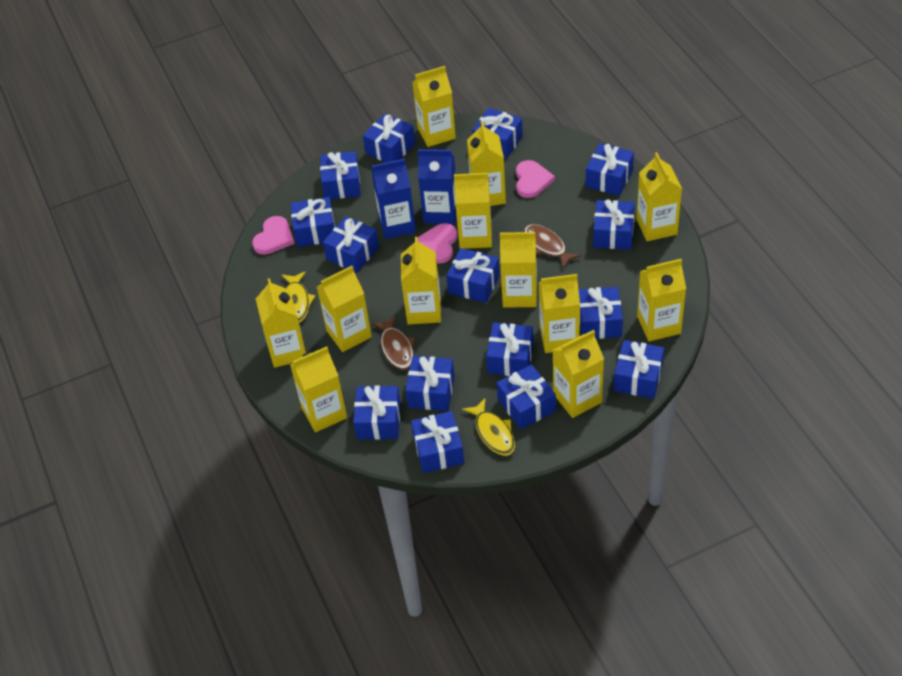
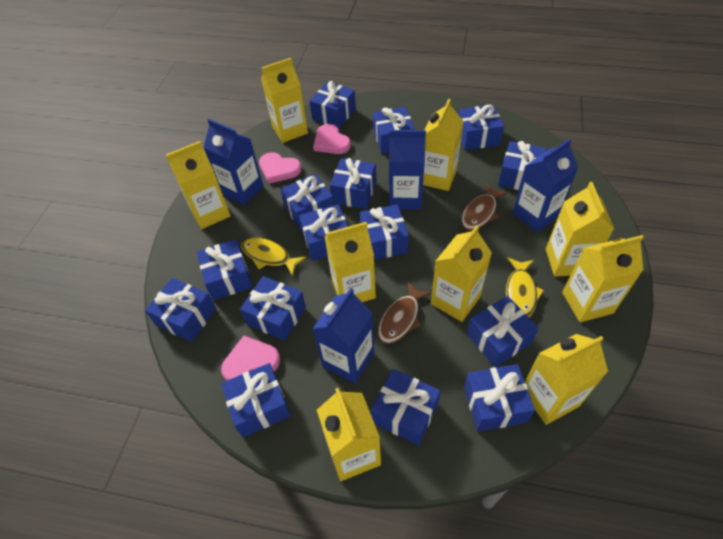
blue carton: [372,159,416,239] [418,149,456,224] = 2 -> [203,119,264,205] [313,288,374,384] [389,130,426,210] [512,138,578,232] = 4
yellow carton: [256,278,306,368] [290,346,347,432] [317,266,372,352] [401,237,441,325] [412,66,456,147] [454,173,492,249] [467,121,506,206] [500,232,537,308] [539,274,580,353] [553,330,604,418] [636,152,682,241] [637,259,686,341] = 12 -> [166,141,231,229] [261,58,308,143] [317,388,381,481] [324,222,376,302] [423,99,464,191] [431,225,492,322] [525,334,608,425] [546,182,614,277] [562,235,644,322] = 9

